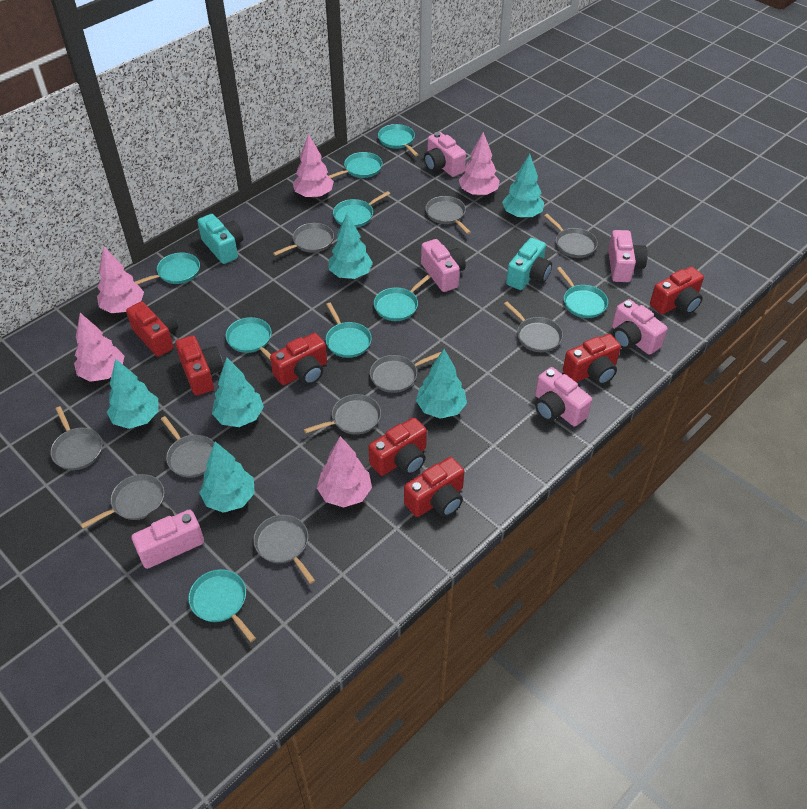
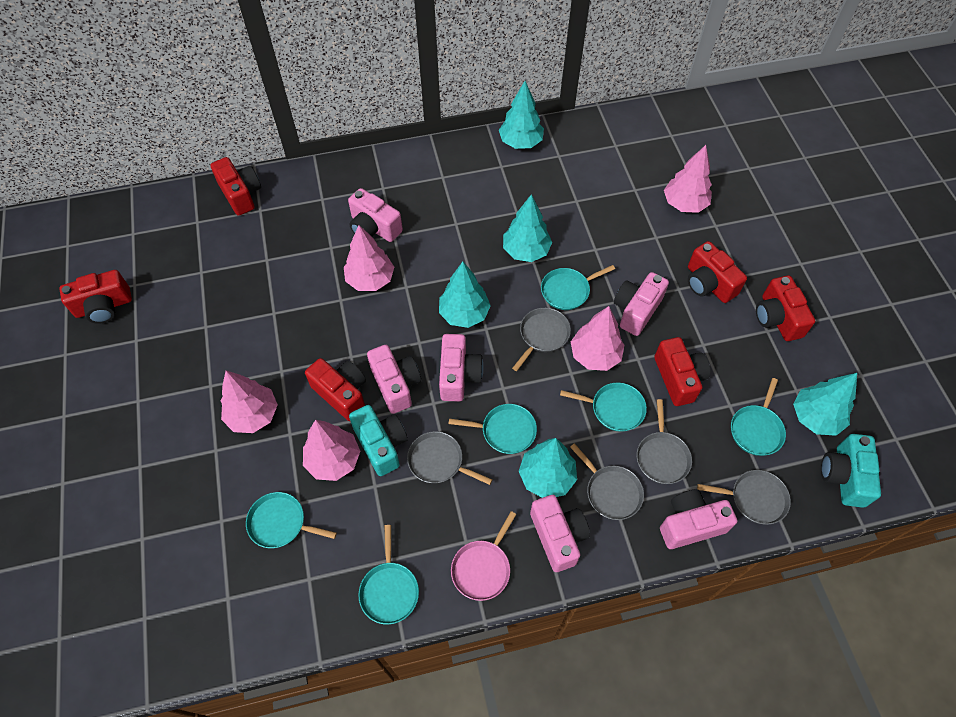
grey pan: [50,406,103,470] [80,474,164,529] [161,416,214,478] [253,515,315,584] [273,223,334,256] [304,394,381,435] [370,352,441,393] [425,196,471,234] [504,301,563,352] [544,214,598,258] = 10 -> [407,431,492,485] [512,308,571,371] [570,443,644,520] [636,399,692,484] [697,470,791,525] = 5
pink pan: none = 0 -> [451,511,516,601] = 1
red camera: [126,301,178,357] [175,335,223,396] [270,333,327,385] [368,417,427,476] [404,457,464,517] [563,334,621,385] [650,267,704,314] = 7 -> [59,270,132,324] [210,157,261,216] [305,358,366,421] [654,337,710,406] [688,241,747,303] [756,275,815,341] = 6
turquoise pan: [135,253,200,284] [188,569,256,642] [225,317,272,361] [326,303,372,358] [329,152,382,178] [333,191,390,228] [374,275,431,321] [378,124,419,156] [557,267,608,318] = 9 -> [246,492,337,548] [358,525,419,624] [449,404,537,454] [541,265,615,310] [560,383,647,432] [731,378,786,456] = 6
turquoise tree: [107,358,159,429] [199,441,255,513] [212,358,264,427] [329,213,373,279] [416,349,467,419] [502,154,544,218] = 6 -> [439,262,491,328] [499,81,544,149] [503,194,552,262] [519,438,577,498] [793,373,857,436] = 5

